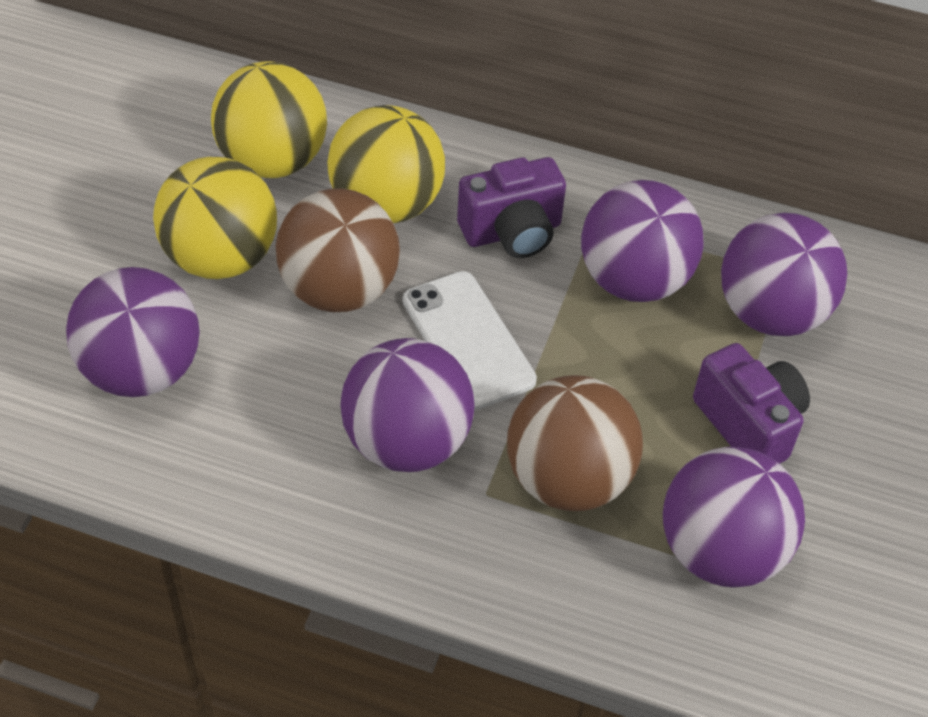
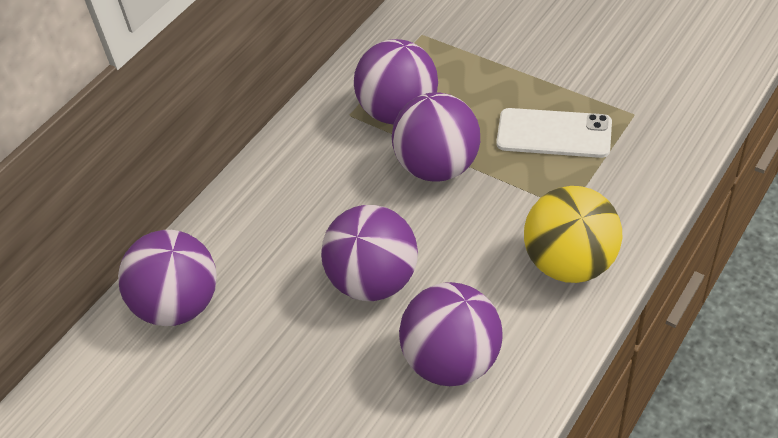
brown ball: [276,188,400,312] [507,375,643,511] = 2 -> none = 0
purple camera: [457,157,566,258] [693,343,810,464] = 2 -> none = 0
yellow ball: [153,157,277,279] [211,61,327,178] [327,105,445,223] = 3 -> [524,186,622,283] = 1

